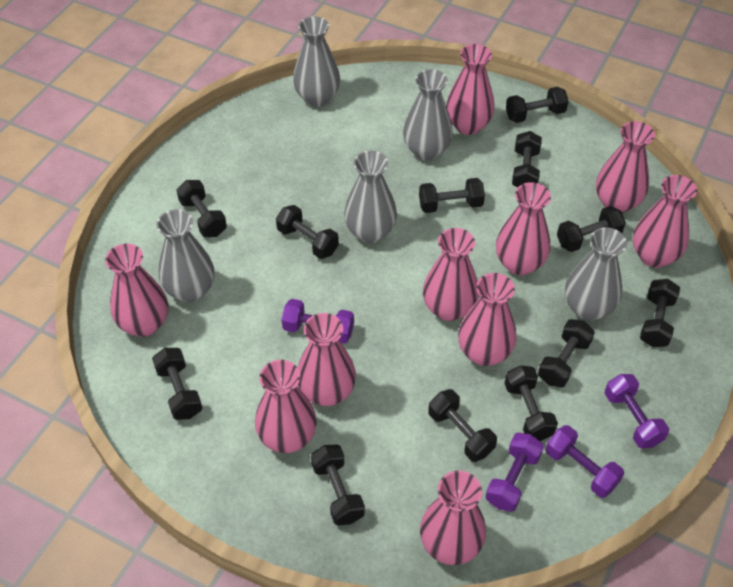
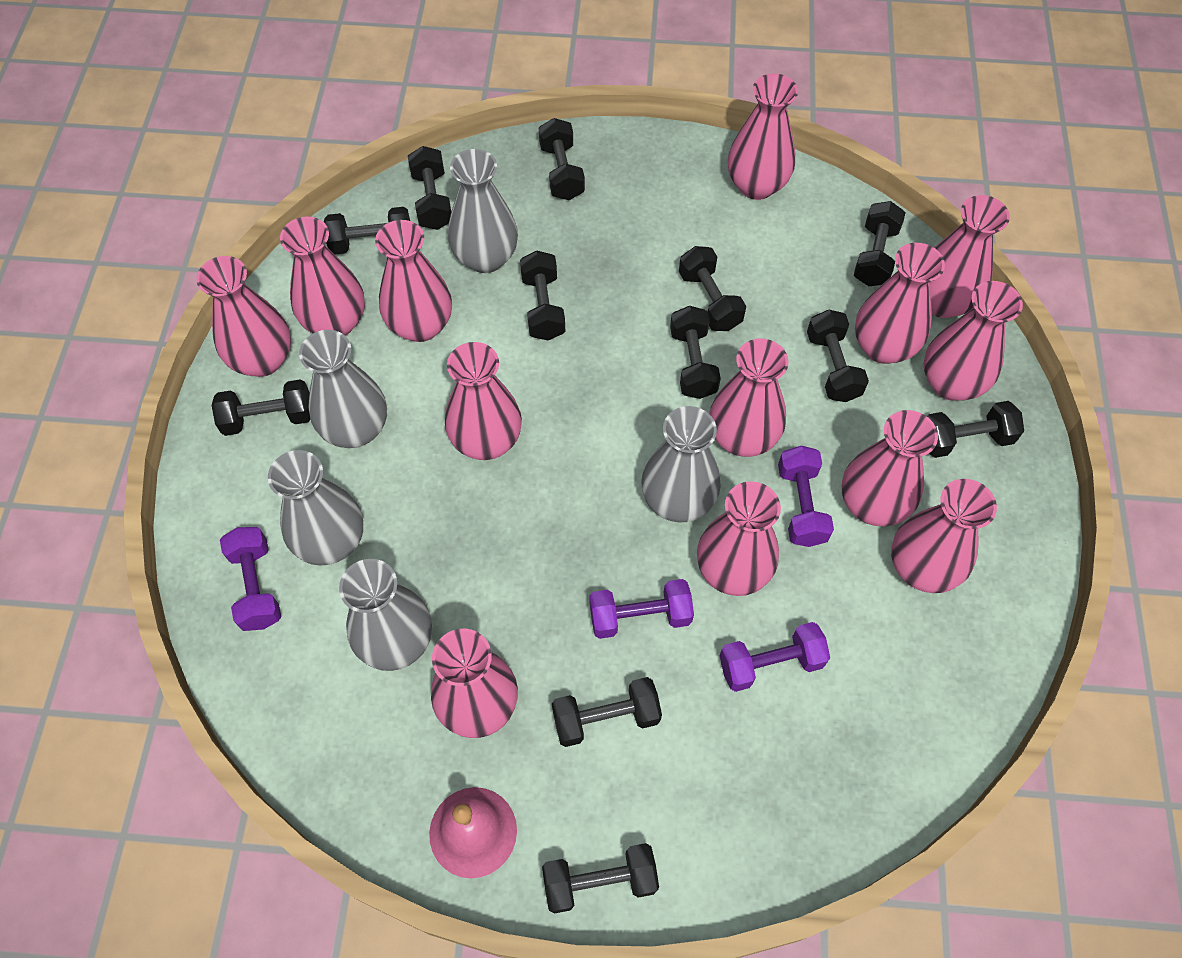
pink bell: none = 0 -> [429,787,517,878] = 1
pink vase: [105,244,168,337] [255,360,317,453] [298,313,356,406] [420,470,486,565] [423,228,479,321] [446,44,495,135] [458,273,516,366] [496,182,551,275] [596,121,655,213] [633,175,697,268] = 10 -> [196,256,291,377] [280,217,365,336] [375,220,452,342] [431,629,518,738] [445,342,522,460] [697,481,781,596] [709,339,789,457] [728,74,798,200] [842,410,938,526] [855,243,945,364] [891,479,997,593] [923,281,1023,401] [930,195,1010,318] = 13

